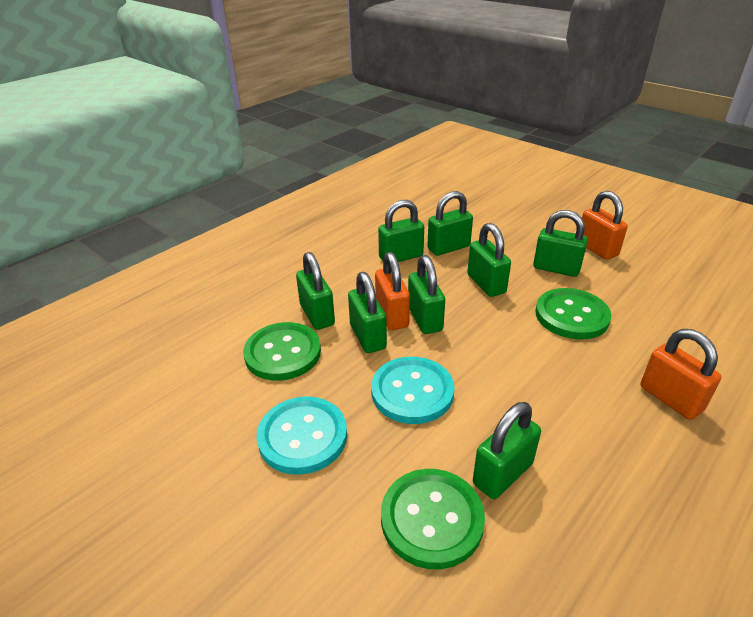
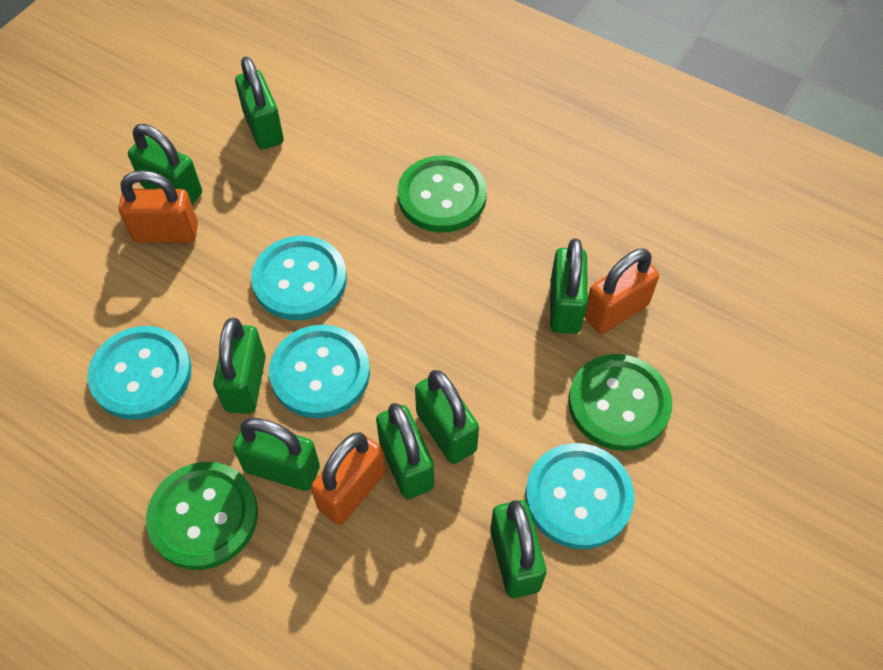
turquoise button: [257,396,347,475] [371,357,455,424] = 2 -> [87,326,192,420] [251,236,347,320] [269,325,370,418] [526,443,634,549] = 4

